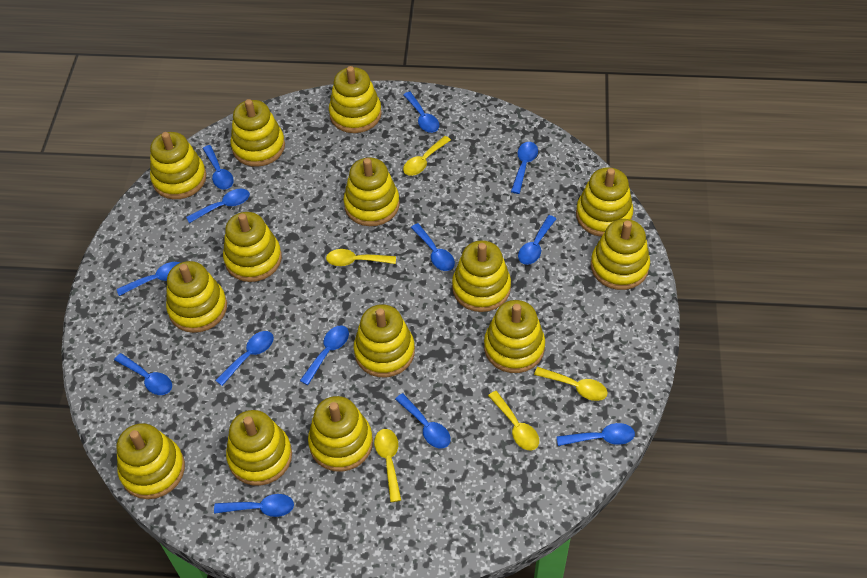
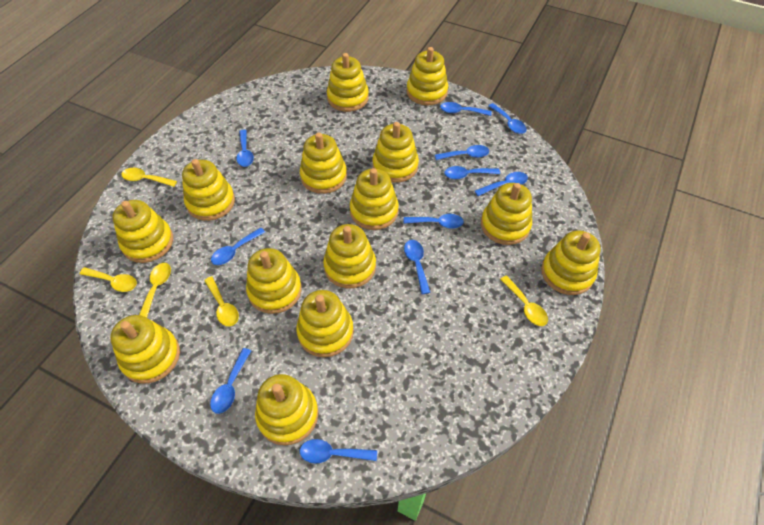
blue spoon: [114,353,172,395] [117,262,180,296] [186,189,250,223] [203,145,234,190] [214,494,294,517] [215,331,274,386] [300,325,349,385] [395,393,451,449] [403,92,439,133] [411,223,455,271] [511,142,538,194] [518,215,556,265] [556,423,635,446] = 13 -> [210,348,251,414] [211,228,265,265] [236,130,254,167] [300,439,377,463] [403,214,464,229] [404,240,430,294] [435,145,489,160] [440,102,492,116] [444,166,500,179] [475,172,528,196] [488,103,527,134] = 11

